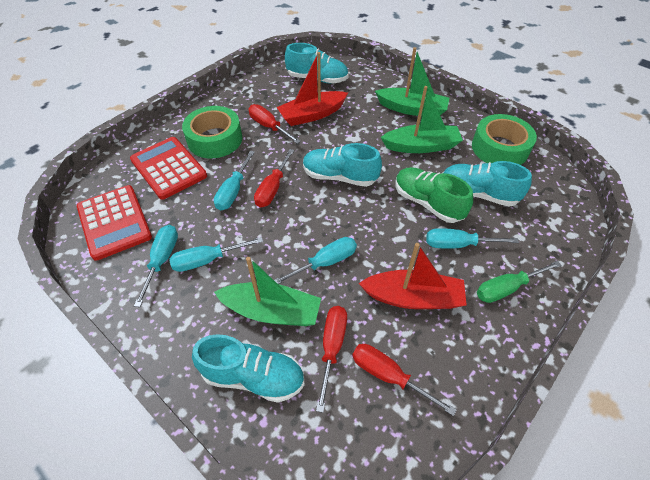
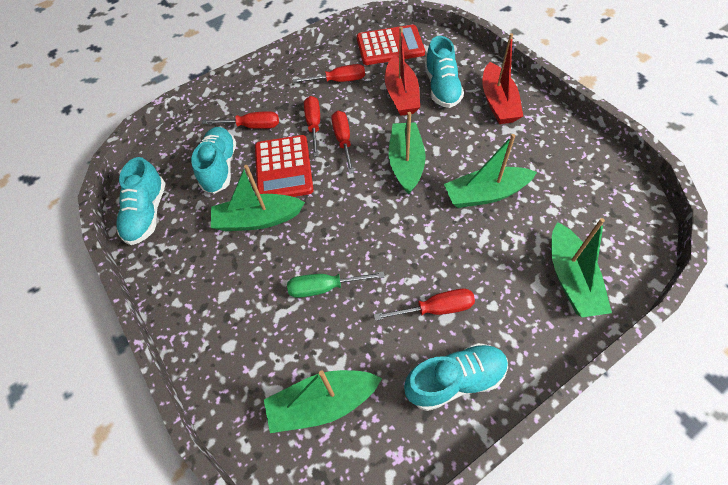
green boat: [214,257,321,326] [375,47,450,116] [381,86,463,153] = 3 -> [211,165,305,231] [264,370,382,433] [389,112,425,194] [444,134,537,208] [551,218,612,317] = 5
green shoe: [395,167,473,223] = 1 -> none = 0
green tape: [182,106,242,158] [472,114,537,165] = 2 -> none = 0
red screwdriver: [249,104,301,144] [254,149,294,207] [316,306,347,413] [352,344,457,416] = 4 -> [202,111,279,129] [293,64,365,83] [304,96,320,157] [331,111,354,174] [374,289,475,321] = 5
turquoise screwdriver: [134,225,178,307] [169,237,263,272] [214,151,255,210] [274,237,357,284] [426,228,519,249] = 5 -> none = 0

